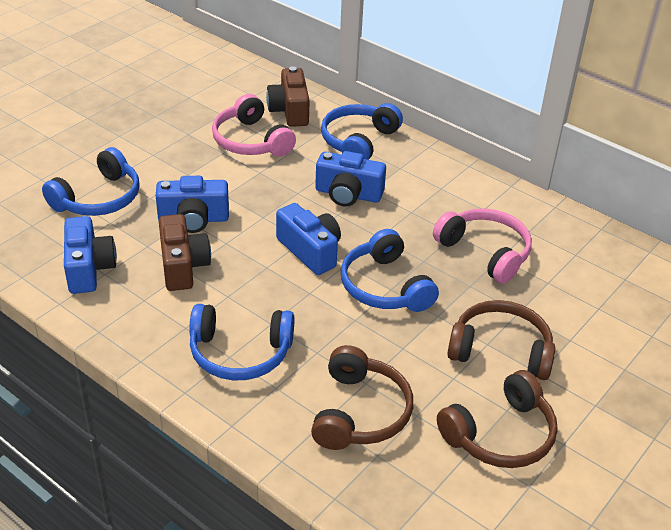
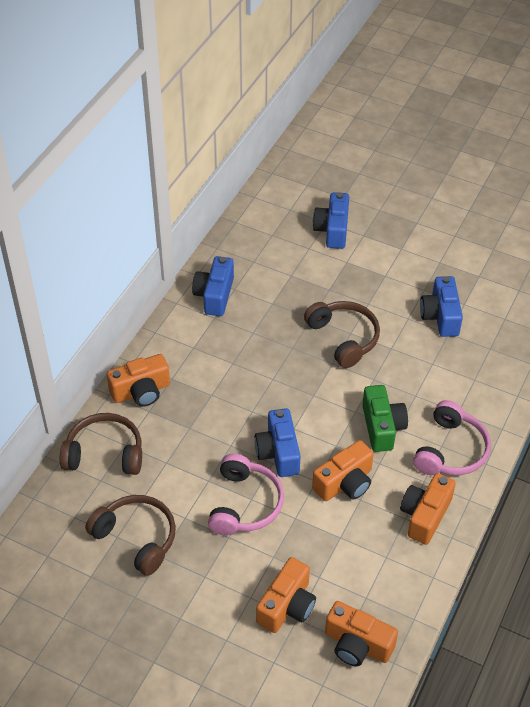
blue headphones: [42,147,140,216] [189,304,294,380] [321,103,403,160] [341,229,439,312] = 4 -> none = 0
brown camera: [159,214,211,291] [266,66,310,127] = 2 -> none = 0
green camera: none = 0 -> [362,385,408,452] = 1
orange camera: none = 0 -> [107,354,170,407] [256,557,316,633] [312,440,374,501] [325,601,398,666] [400,473,456,545] = 5

